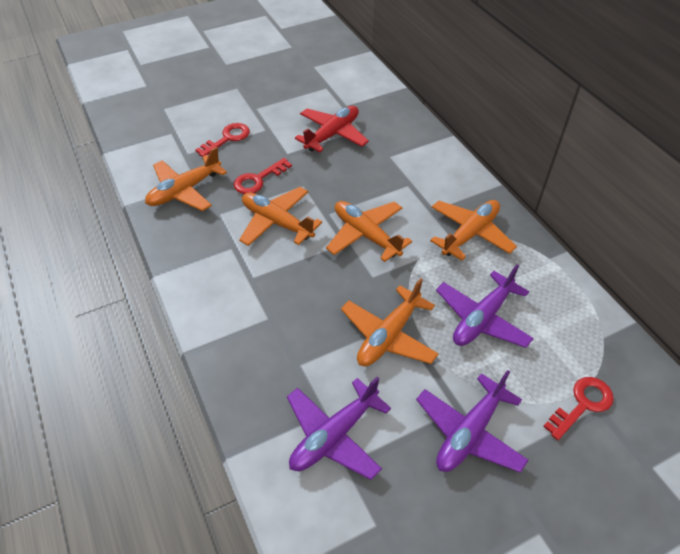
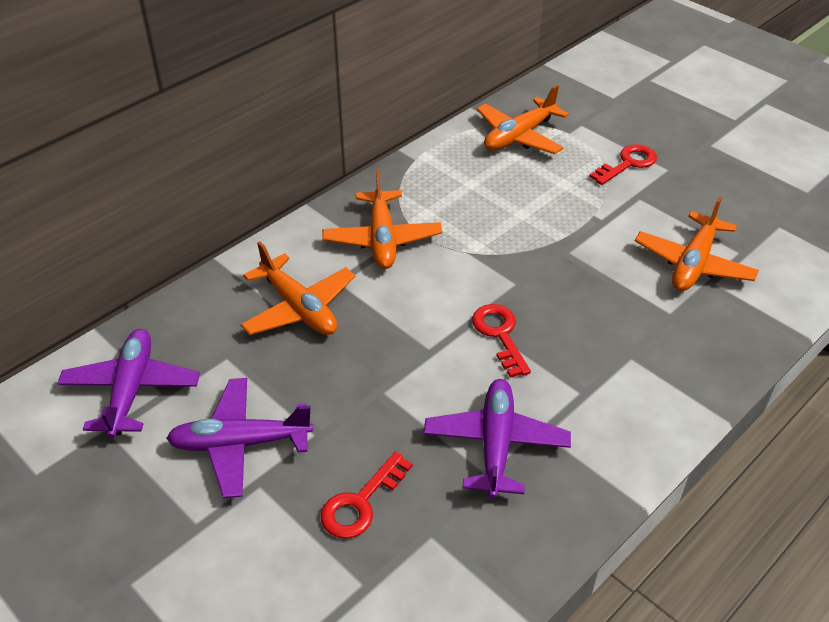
orange plane: [145,147,227,211] [239,187,322,246] [326,201,412,262] [341,278,439,366] [430,200,517,261] = 5 -> [240,241,355,335] [322,170,442,269] [476,85,569,154] [635,196,759,291] = 4
red plane: [295,106,369,152] = 1 -> none = 0

